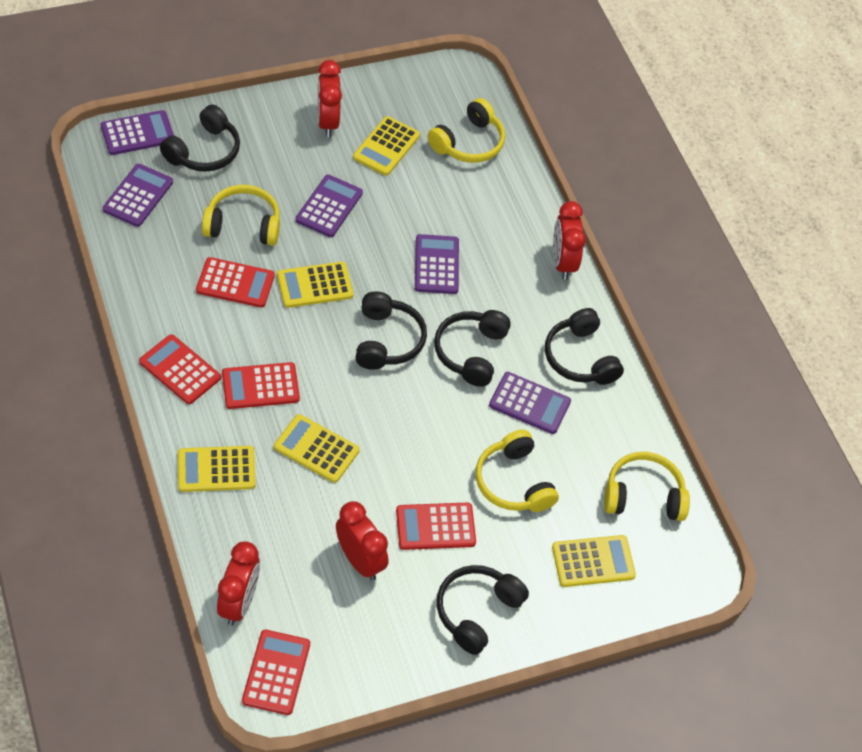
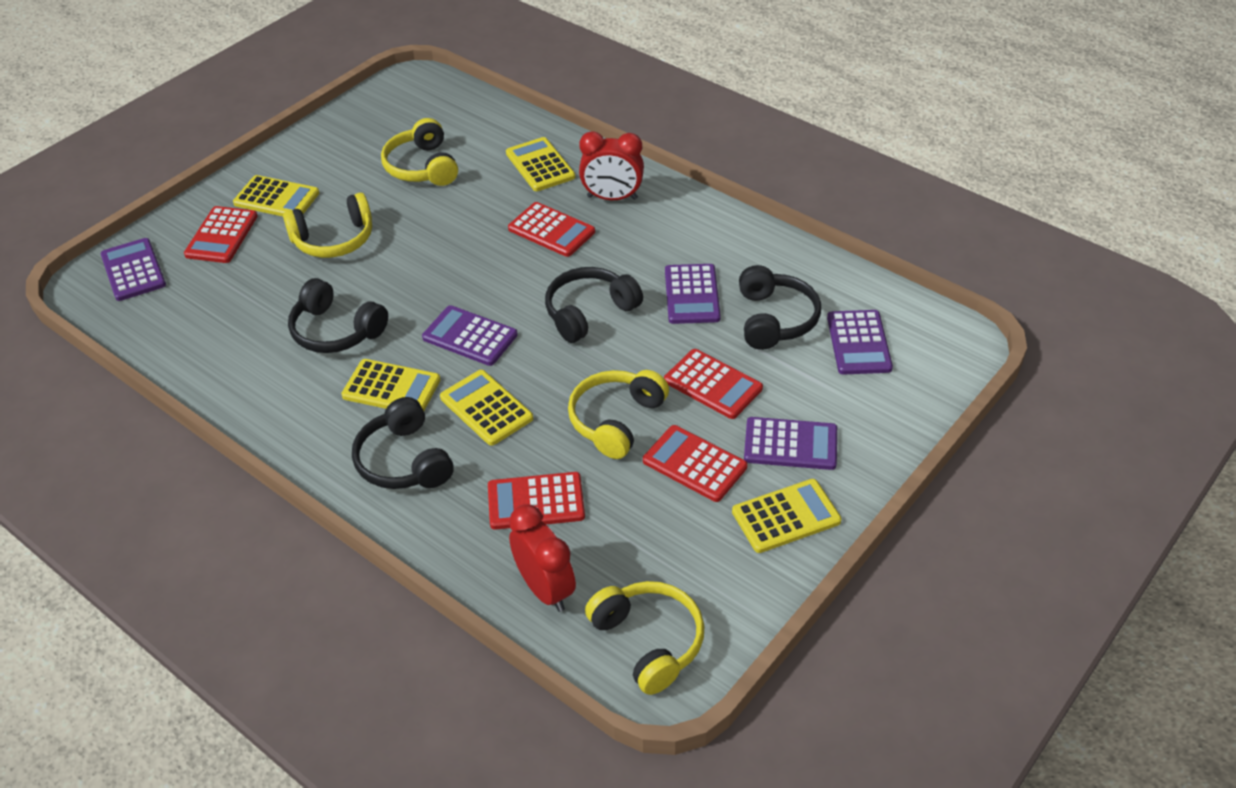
black headphones: [160,105,240,172] [355,291,427,370] [434,310,511,387] [437,565,529,655] [545,308,624,385] = 5 -> [288,278,388,353] [352,397,454,489] [545,267,643,343] [739,265,821,350] = 4
red clock: [217,541,260,626] [317,60,342,137] [336,501,389,581] [553,201,586,280] = 4 -> [509,504,576,612] [579,131,644,200] = 2

